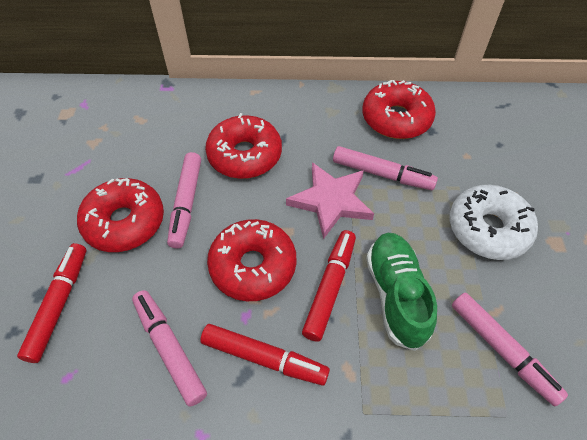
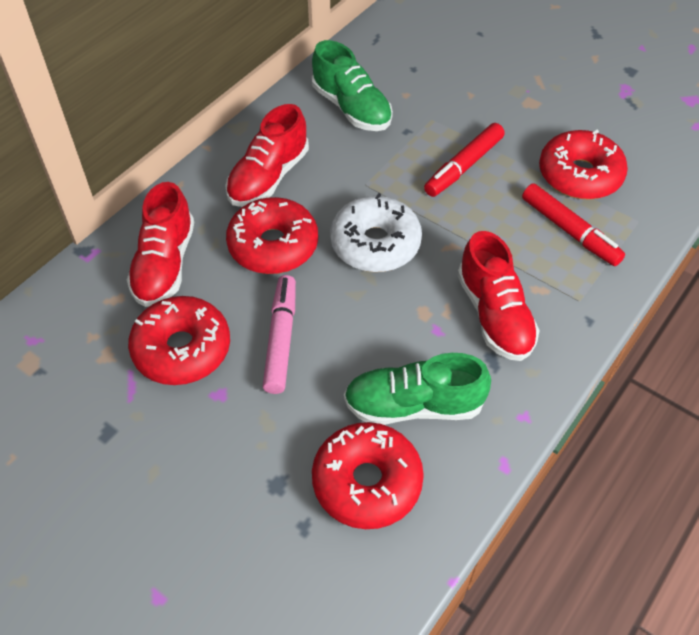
green shoe: [366,233,437,351] = 1 -> [312,40,393,131] [344,353,491,425] = 2
pink marker: [132,290,207,407] [167,152,201,249] [333,146,438,190] [452,292,568,406] = 4 -> [262,275,296,394] = 1
pink star: [286,162,374,239] = 1 -> none = 0
red marker: [17,243,86,363] [200,324,330,386] [302,230,356,342] = 3 -> [424,123,505,197] [522,184,625,266] = 2
red shoe: none = 0 -> [127,182,194,307] [225,104,309,207] [458,231,540,361] = 3

